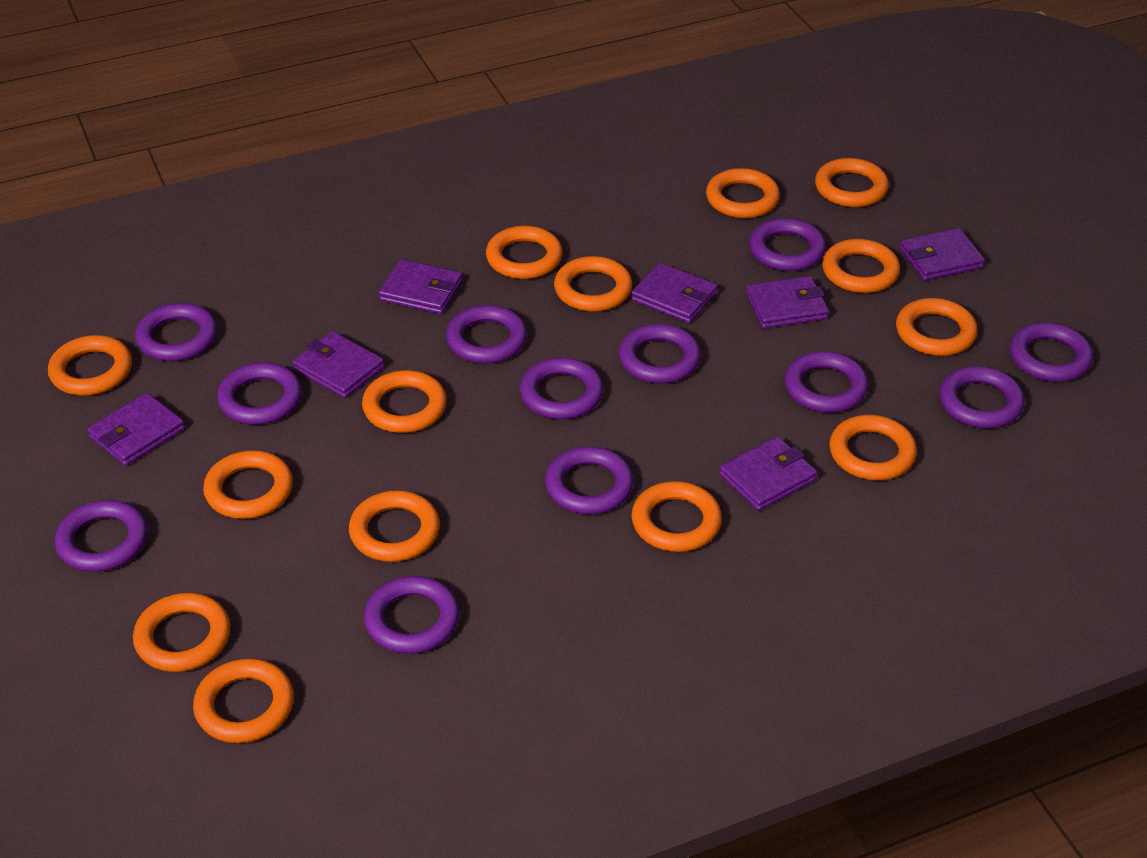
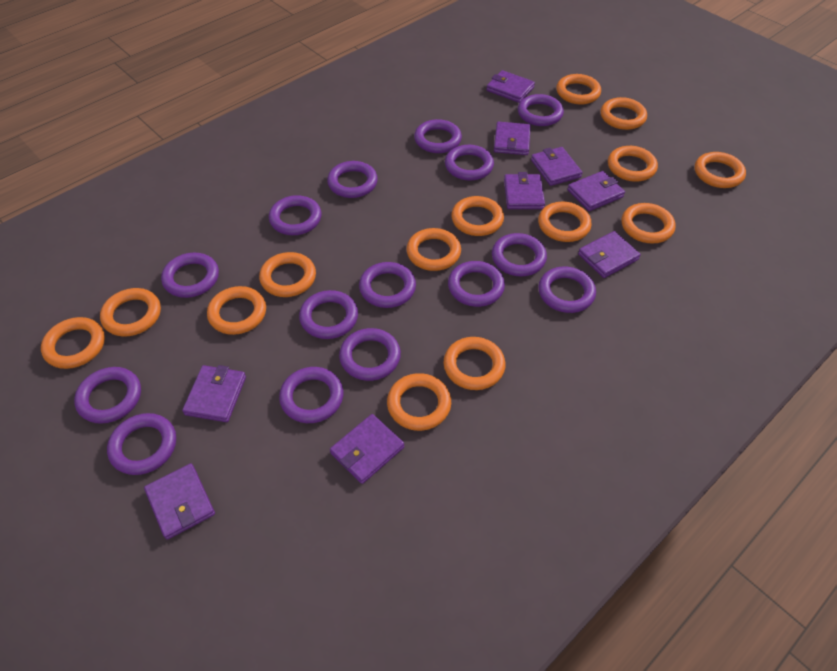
purple ring: [55,500,148,572] [135,303,217,361] [217,363,302,425] [364,576,459,654] [446,305,527,364] [520,357,603,419] [545,446,633,515] [619,324,701,383] [749,218,826,271] [784,351,868,413] [939,366,1025,429] [1010,322,1093,382] = 12 -> [74,367,141,424] [107,413,176,475] [161,253,219,298] [269,195,321,235] [279,367,344,423] [299,290,358,339] [327,161,378,198] [339,328,401,381] [359,262,416,308] [414,119,462,153] [445,145,494,181] [448,261,505,307] [492,233,547,276] [518,94,564,126] [538,267,596,313] = 15
purple wallet: [88,393,185,466] [292,331,384,398] [379,259,462,314] [631,263,718,323] [719,436,817,511] [746,276,829,329] [900,228,985,281] = 7 -> [144,463,215,540] [182,365,246,422] [330,414,404,484] [486,70,535,103] [494,122,531,155] [504,172,545,209] [531,147,582,186] [567,171,625,211] [578,231,641,278] = 9

